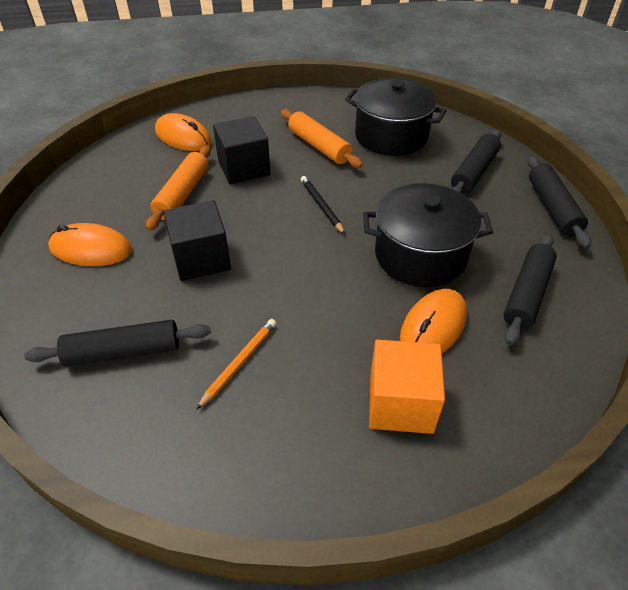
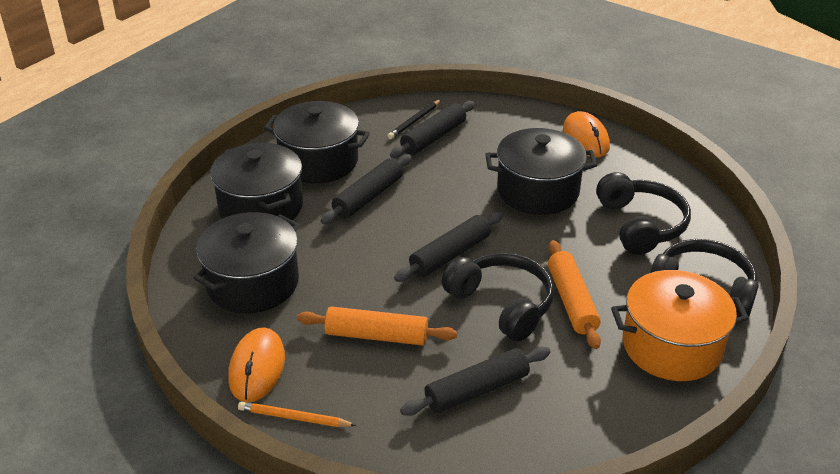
black cube: [163,200,231,281] [213,116,270,184] = 2 -> none = 0
black headphones: none = 0 -> [442,253,554,341] [596,172,691,255] [650,239,759,317] = 3
black pot: [345,78,447,156] [363,183,493,287] = 2 -> [193,212,300,313] [210,143,303,220] [264,101,370,183] [485,128,597,215] = 4
orange cube: [369,340,445,434] = 1 -> none = 0
orange mouse: [48,223,132,266] [155,113,211,151] [400,289,467,353] = 3 -> [228,327,285,402] [563,111,610,157] = 2
orange pot: none = 0 -> [611,270,749,381] = 1

